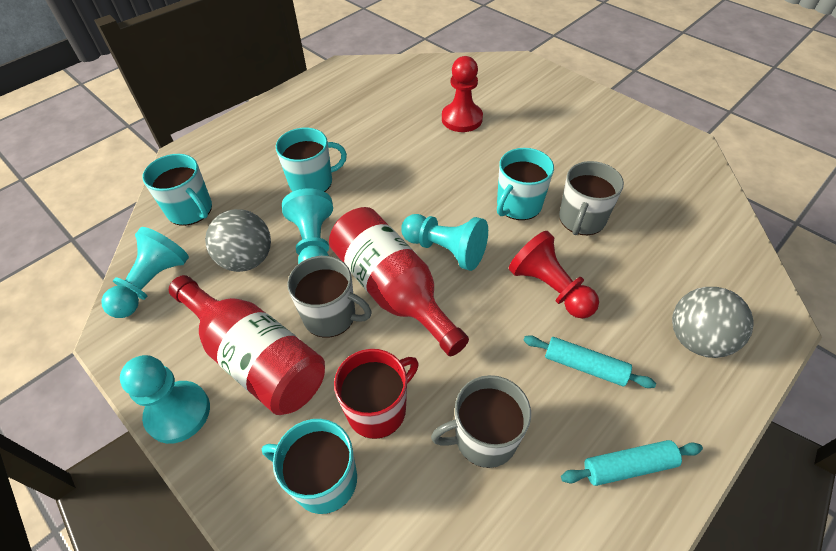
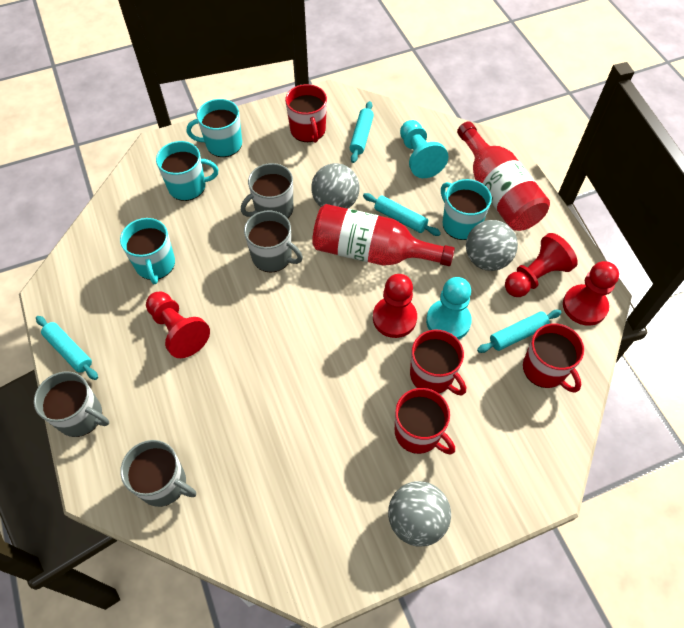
grey ball: [205,209,271,272] [672,287,754,358] = 2 -> [311,163,360,209] [388,481,451,547] [466,220,518,271] = 3
grey mug: [287,256,372,338] [431,375,531,468] [559,161,624,235] = 3 -> [34,371,109,437] [120,440,196,507] [241,163,293,219] [244,211,303,272] = 4
red mug: [334,349,419,439] = 1 -> [285,84,327,143] [395,388,455,454] [410,330,466,395] [523,323,584,393] = 4
red pawn: [442,56,483,132] [509,231,599,319] = 2 -> [146,292,210,358] [373,274,417,338] [505,233,578,297] [563,261,619,326] = 4
turquoise pawn: [102,227,189,318] [120,355,210,444] [282,188,333,264] [401,214,488,271] = 4 -> [400,120,448,178] [426,277,472,340] = 2
turquoise rolling pin: [523,335,656,388] [561,440,703,486] = 2 -> [36,316,98,380] [350,101,374,163] [363,193,441,236] [477,310,562,353] = 4

